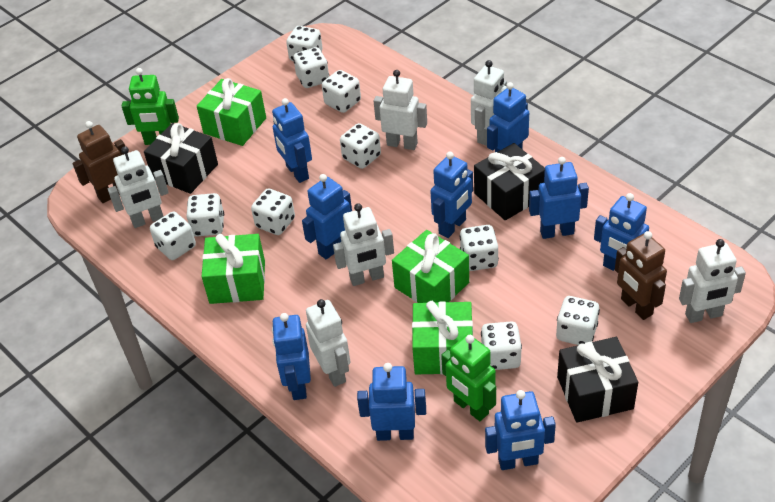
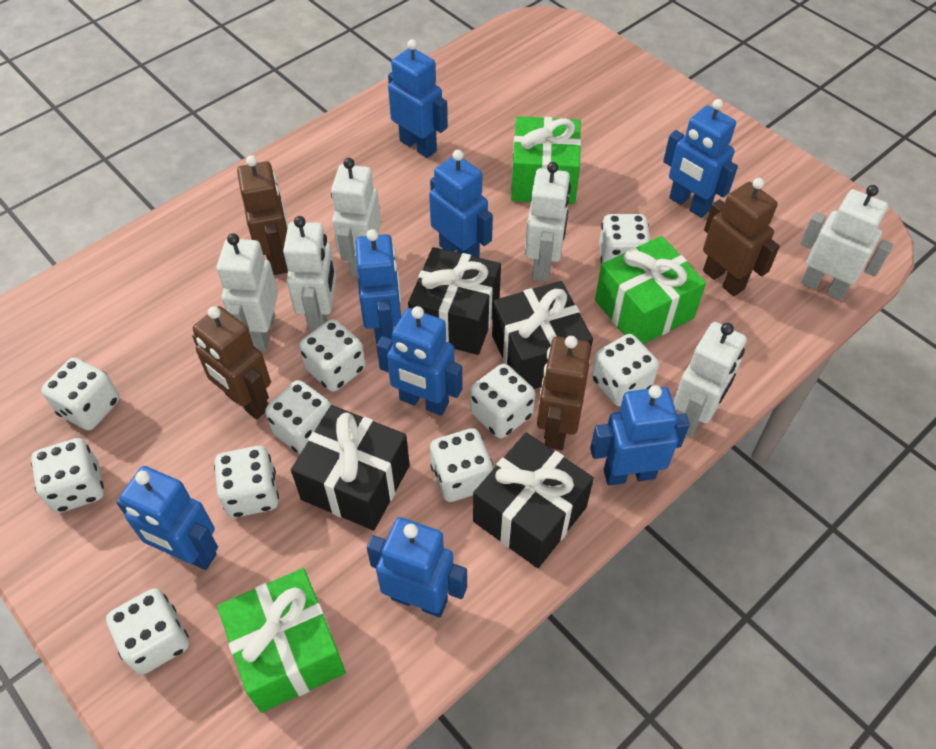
black gift: [144,123,218,194] [474,143,545,220] [557,337,638,423] = 3 -> [291,405,410,531] [408,247,501,355] [473,432,594,568] [492,281,593,389] = 4
blue robot: [272,98,312,183] [272,313,311,400] [302,174,352,259] [357,363,426,441] [430,152,473,238] [485,390,556,470] [487,82,529,152] [529,157,589,239] [594,193,649,271] = 9 -> [116,466,218,570] [355,229,401,344] [367,517,467,617] [376,306,462,416] [388,39,448,158] [429,150,493,258] [590,385,690,485] [663,99,738,218] = 8
brown robot: [73,121,125,203] [615,231,667,320] = 2 -> [192,306,271,419] [237,155,288,275] [537,336,591,450] [703,178,780,296] = 4
green gift: [197,78,266,146] [201,234,265,304] [392,230,469,303] [412,301,473,375] = 4 -> [217,568,346,713] [511,116,581,204] [595,236,706,344] = 3
green robot: [122,68,179,145] [441,334,496,421] = 2 -> none = 0

